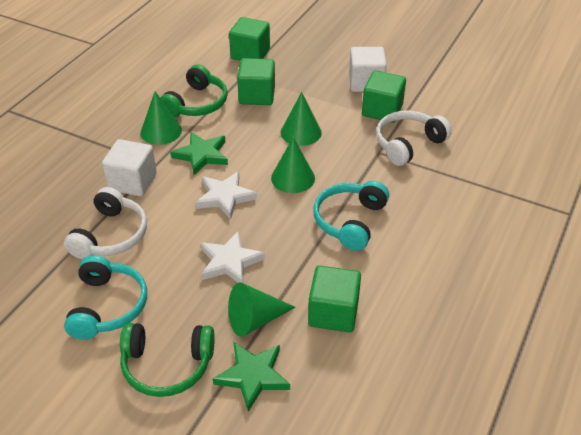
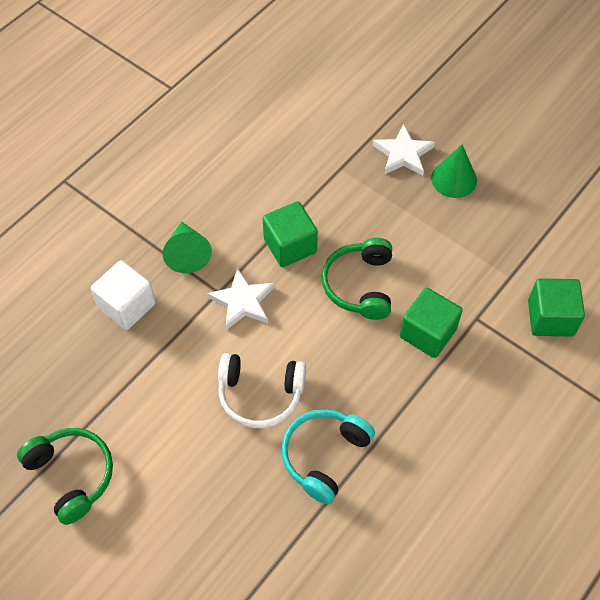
green cone: [141,91,182,145] [228,282,296,337] [271,137,315,193] [281,92,322,146] = 4 -> [163,222,212,273] [431,144,477,198] = 2
green cube: [229,17,270,61] [237,58,275,105] [308,266,361,333] [362,71,406,123] = 4 -> [263,201,318,267] [400,288,463,358] [528,278,585,336] = 3
green star: [170,132,228,175] [213,342,290,412] = 2 -> none = 0
turquoise headphones: [64,255,147,340] [313,181,389,251] = 2 -> [281,409,375,504] = 1
white cube: [102,139,157,196] [349,47,387,92] = 2 -> [91,260,156,330] = 1
white headphones: [64,187,147,259] [376,111,452,166] = 2 -> [218,353,306,428] = 1

